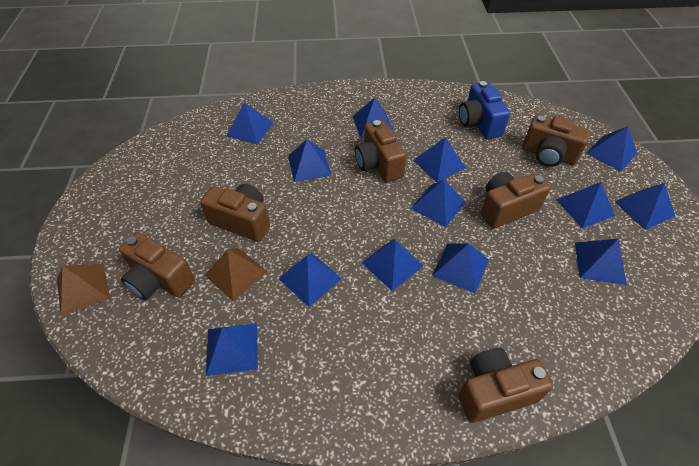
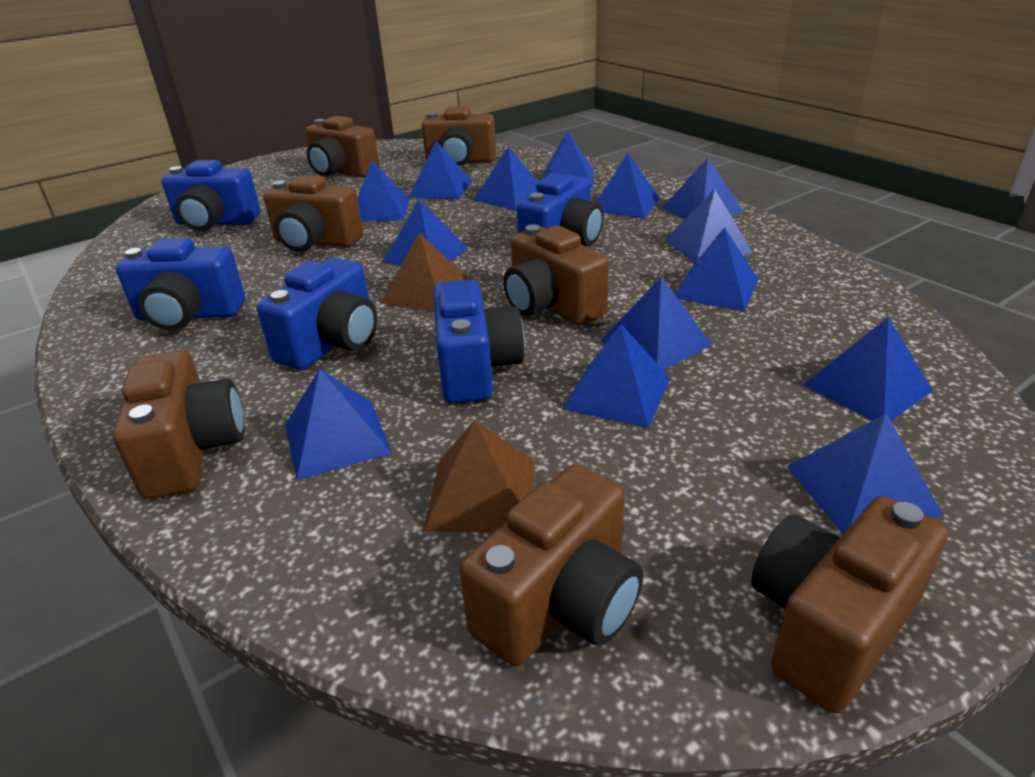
blue camera: [459,81,510,139] = 1 -> [116,238,245,331] [162,160,261,231] [256,258,377,370] [433,280,525,404] [517,173,603,246] = 5
blue pyramid: [206,323,258,376] [226,102,273,145] [279,253,342,307] [288,139,332,182] [352,98,395,139] [362,239,423,291] [411,180,466,227] [414,138,466,182] [432,243,489,294] [556,182,615,229] [575,239,627,285] [586,126,637,171] [615,183,675,230] = 13 -> [285,368,392,480] [357,161,410,222] [383,200,468,266] [409,141,472,199] [474,147,538,211] [543,131,594,188] [562,324,671,428] [596,153,660,218] [600,277,712,370] [661,158,744,219] [665,189,753,263] [675,227,759,311] [786,413,943,534] [803,317,933,421] = 14
brown camera: [119,232,195,300] [200,184,270,241] [355,120,407,182] [458,347,553,423] [481,172,551,228] [522,115,591,167] = 6 -> [112,350,244,499] [263,175,363,252] [306,116,380,177] [422,106,496,166] [459,464,643,666] [503,224,609,325] [751,496,948,713] = 7

